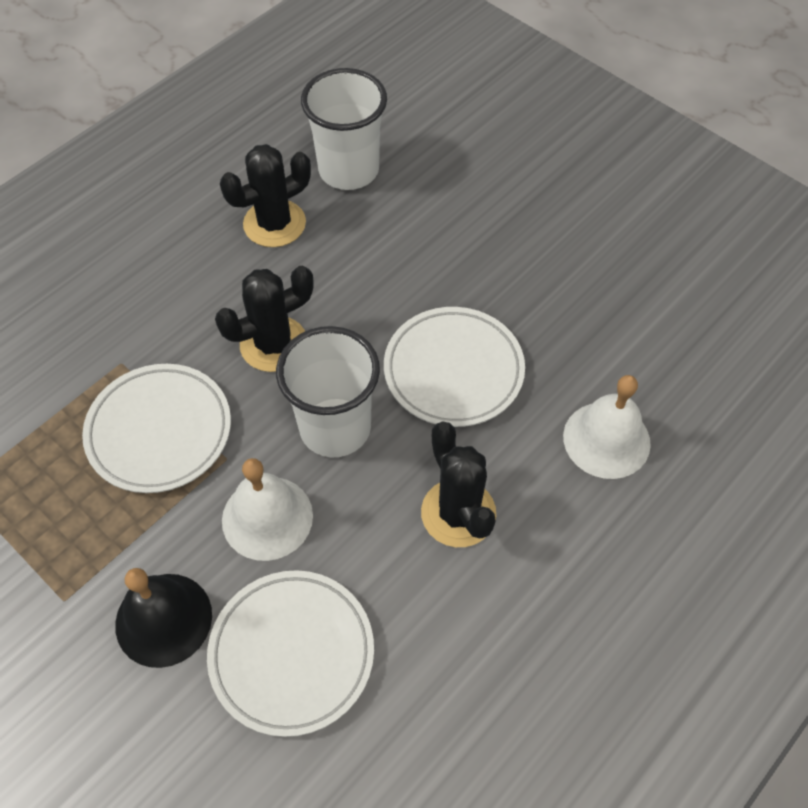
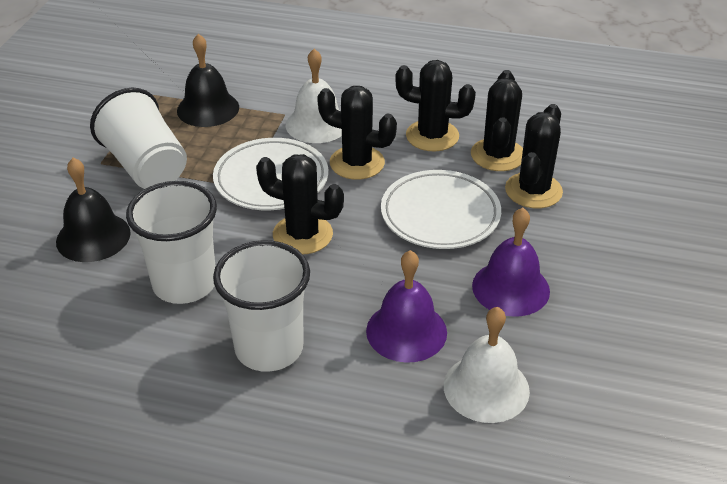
black bell: [115,568,212,668] = 1 -> [56,158,131,262] [177,34,239,127] = 2
black cactus: [215,266,314,372] [220,144,311,247] [421,421,496,547] = 3 -> [256,154,344,254] [317,86,397,180] [396,60,476,152] [471,70,523,171] [505,104,563,208] = 5
purple bell: none = 0 -> [366,250,447,363] [472,208,550,316] = 2
white cup: [276,326,380,457] [301,68,387,190] = 2 -> [90,88,187,189] [126,181,217,304] [213,240,310,372] = 3
white plate: [82,364,231,493] [207,570,374,737] [384,307,525,427] = 3 -> [213,138,329,210] [381,170,501,249] = 2

